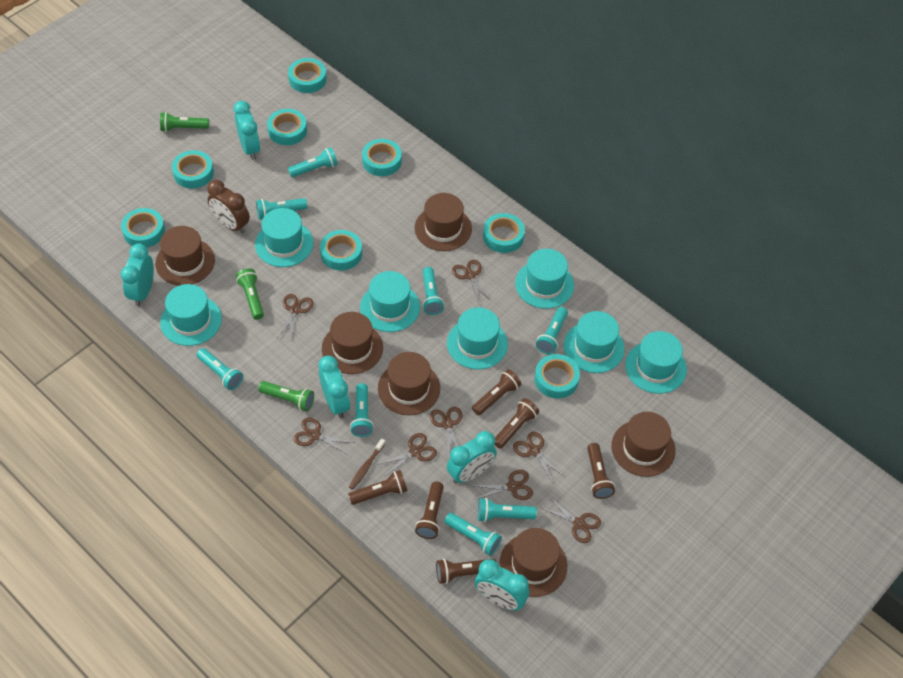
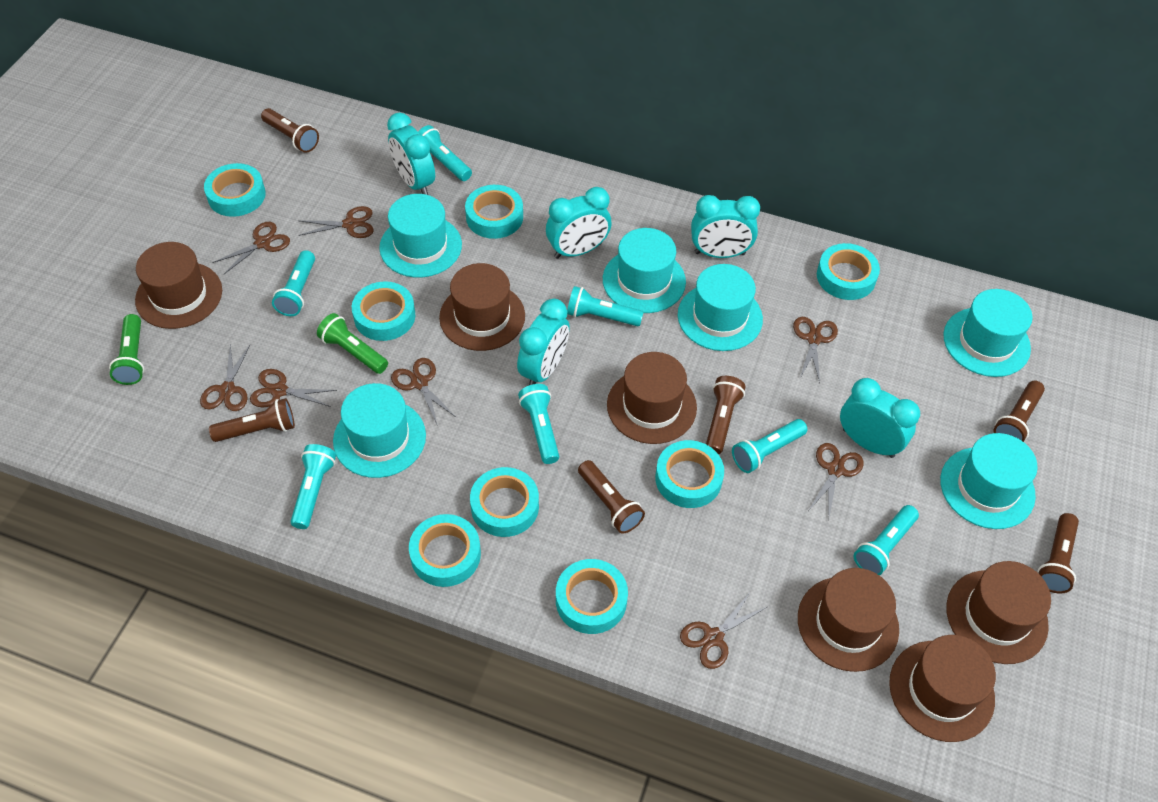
brown clock: [207,180,250,234] = 1 -> none = 0
brown toothbrush: [349,438,385,490] = 1 -> none = 0
green flashlight: [160,112,209,132] [236,268,264,320] [258,381,314,411] = 3 -> [109,314,144,385] [317,313,388,374] = 2
turquoise flashlight: [196,348,243,390] [256,198,307,220] [288,147,338,177] [350,383,374,437] [422,267,444,315] [444,513,502,556] [478,498,537,522] [536,307,568,354] = 8 -> [272,250,315,316] [290,444,336,529] [418,125,472,181] [518,384,559,464] [567,286,644,326] [732,419,807,473] [854,505,919,576] = 7
turquoise hat: [160,284,222,346] [255,208,313,267] [360,271,420,332] [447,307,508,370] [515,249,574,309] [564,311,625,373] [625,331,687,394] = 7 -> [333,383,426,478] [379,194,462,278] [603,228,686,313] [678,264,763,351] [940,433,1038,529] [943,289,1033,377] = 6

